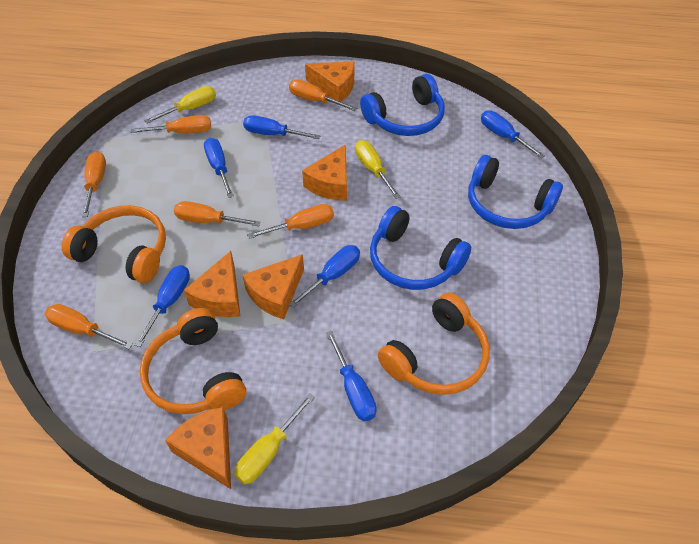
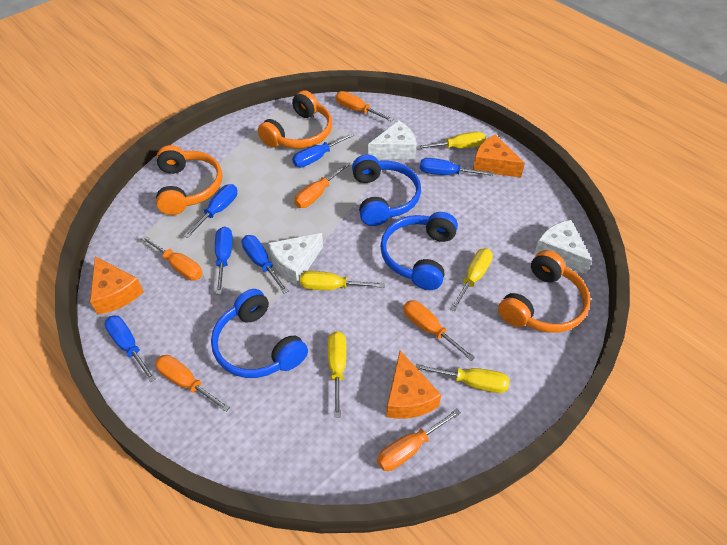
orange cheese: [165,407,231,489] [184,251,240,317] [243,254,304,319] [302,144,347,201] [305,62,354,102] = 5 -> [90,256,144,315] [386,351,441,419] [473,134,525,177] = 3
white cheese: none = 0 -> [268,233,323,285] [368,120,417,159] [534,220,592,274] = 3
yellow screwdriver: [144,86,216,124] [234,393,315,484] [355,140,401,199] = 3 -> [300,271,385,290] [328,331,346,418] [415,364,510,393] [417,132,486,149] [450,248,493,311] = 5

